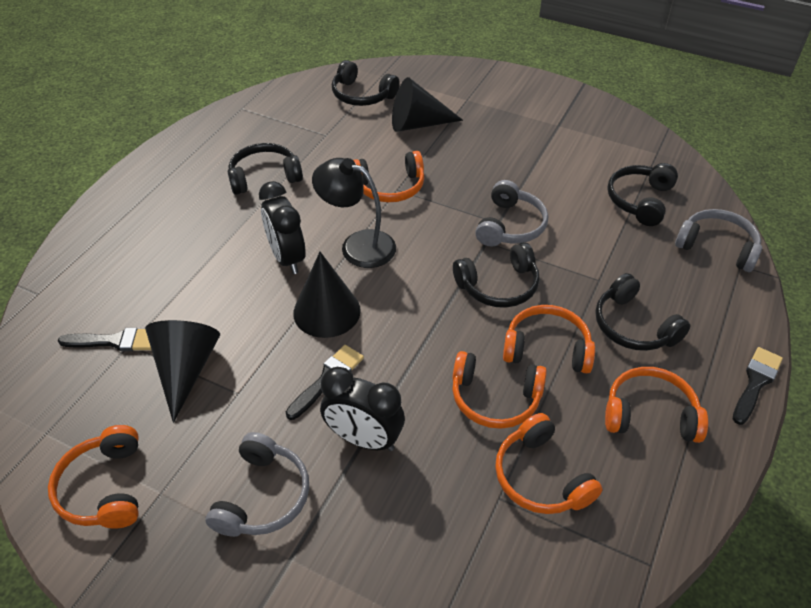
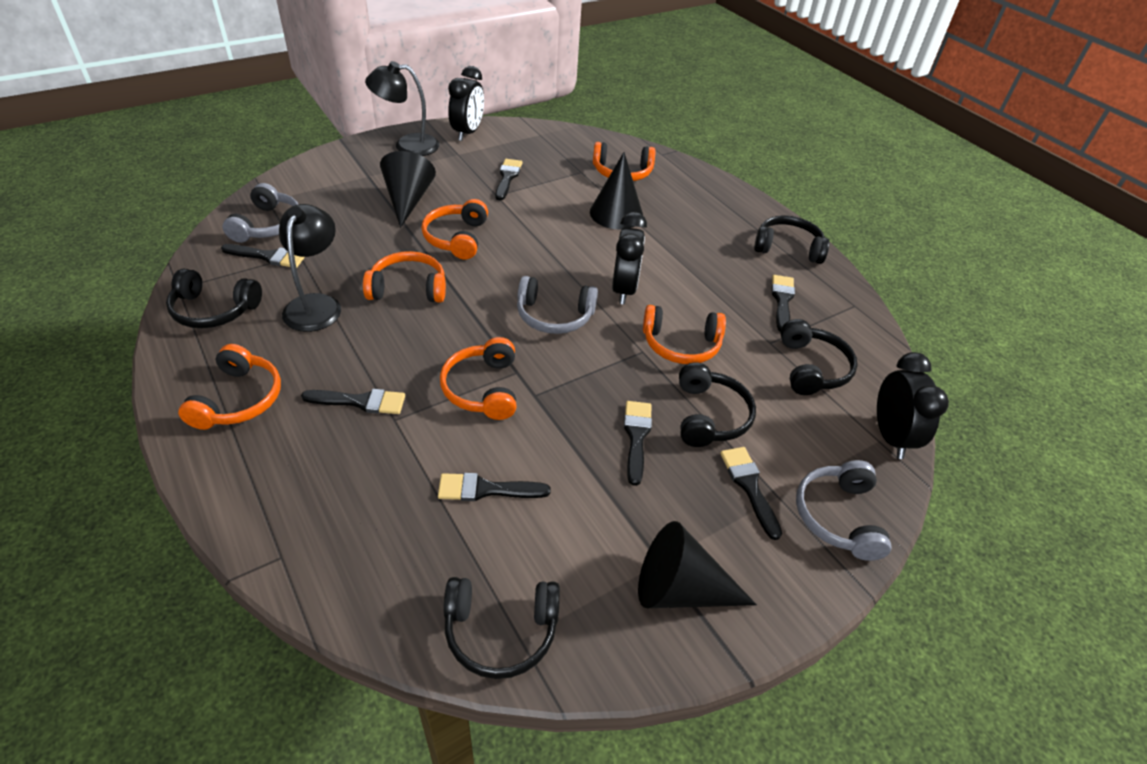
black brush: [58,328,151,351] [286,345,364,420] [733,347,783,425] = 3 -> [221,244,305,268] [301,389,405,414] [438,473,551,501] [495,159,522,201] [624,401,652,486] [720,447,782,540] [771,275,795,331] = 7
black clock: [259,181,306,274] [320,367,405,451] = 2 -> [448,66,484,141] [612,212,647,305] [877,352,949,459] = 3
black lamp: [312,158,396,268] = 1 -> [279,204,341,332] [365,61,439,156] = 2

